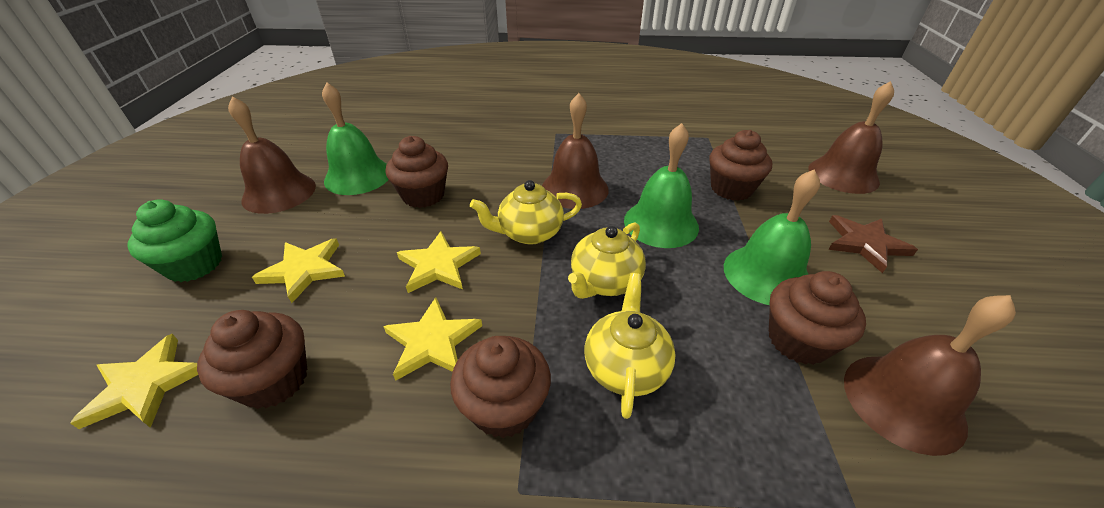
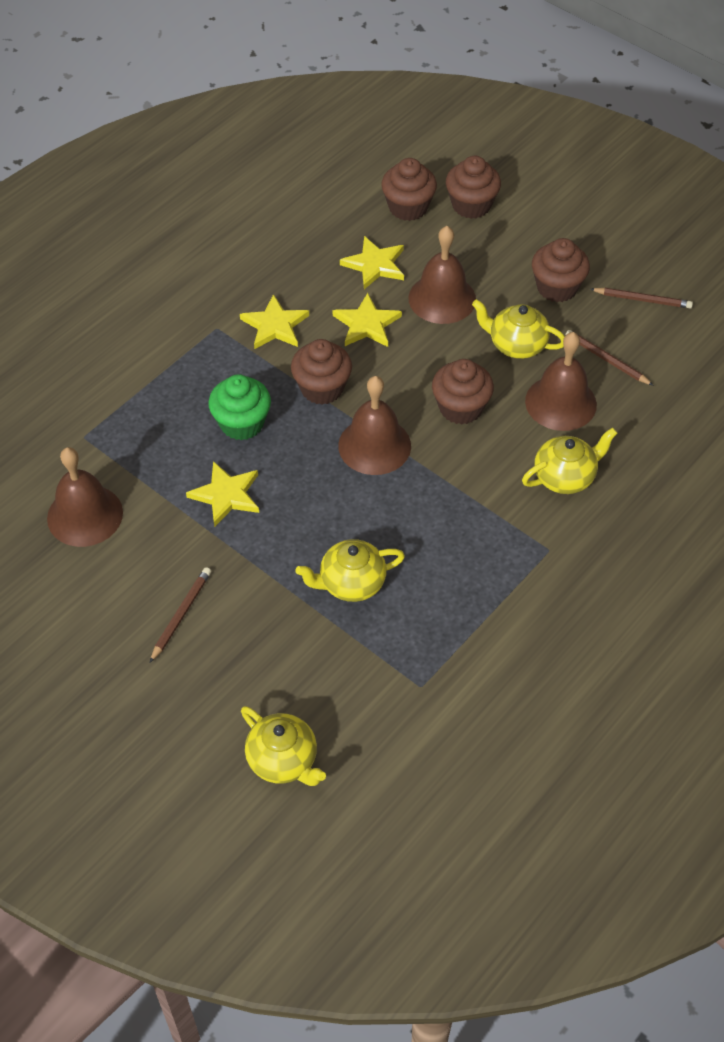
brown pencil: none = 0 -> [150,567,211,662] [565,330,654,386] [590,288,693,309] = 3
brown star: [829,215,918,273] = 1 -> none = 0
green bell: [322,83,389,195] [624,123,699,248] [724,169,820,305] = 3 -> none = 0
yellow teapot: [470,180,582,245] [568,222,646,299] [585,273,676,419] = 3 -> [241,706,326,786] [295,539,405,602] [472,299,565,359] [522,428,617,494] = 4

